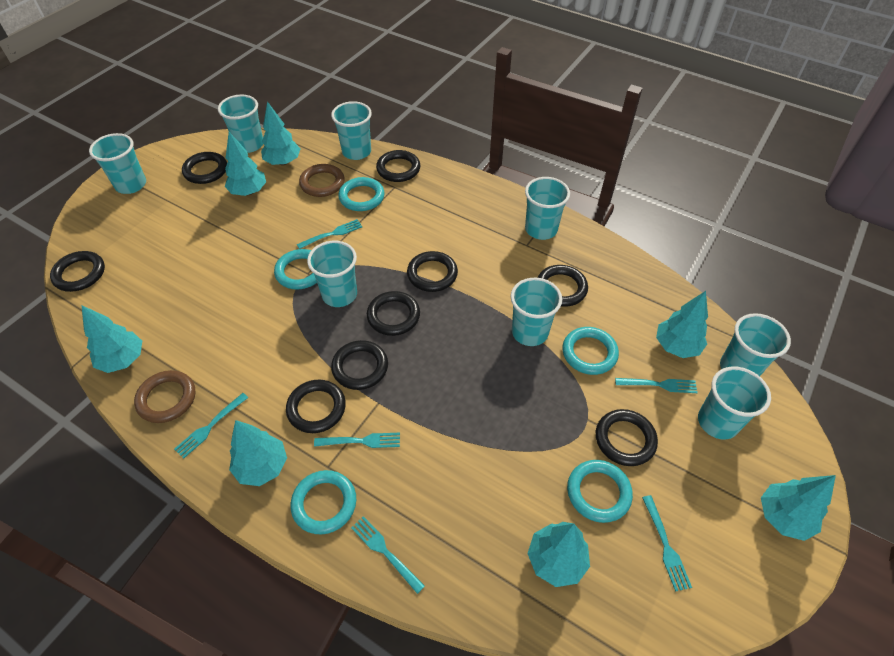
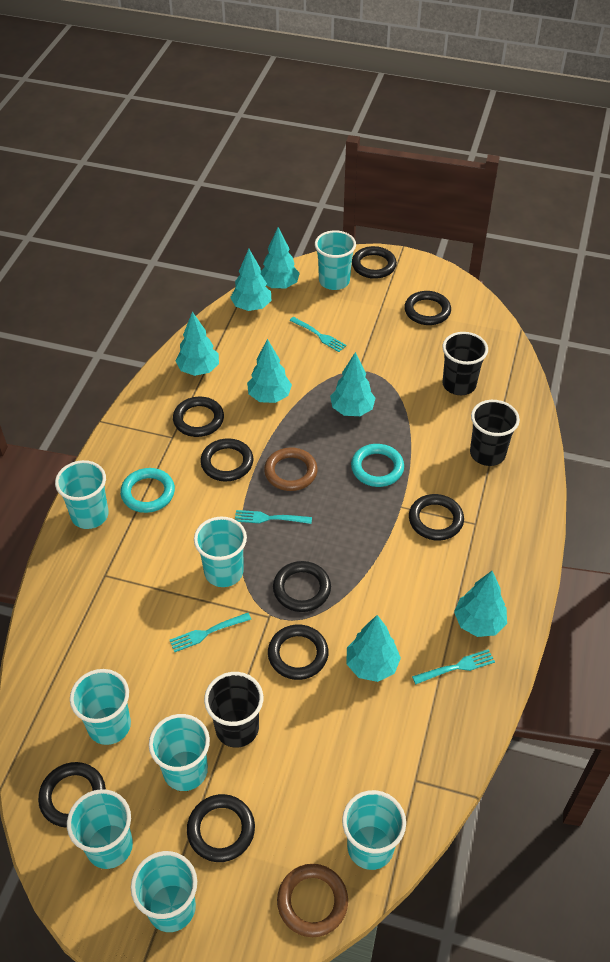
black cup: none = 0 -> [204,672,263,748] [443,332,488,395] [470,400,520,466] = 3
turquoise fork: [174,393,248,458] [297,219,362,249] [314,433,400,448] [351,516,425,594] [615,378,698,393] [642,495,692,592] = 6 -> [170,613,251,652] [235,510,312,524] [289,317,347,352] [412,649,495,684] = 4
turquoise ring: [274,249,317,290] [291,470,356,534] [338,177,385,211] [562,327,619,375] [567,460,633,523] = 5 -> [120,468,175,513] [351,444,404,487] = 2

